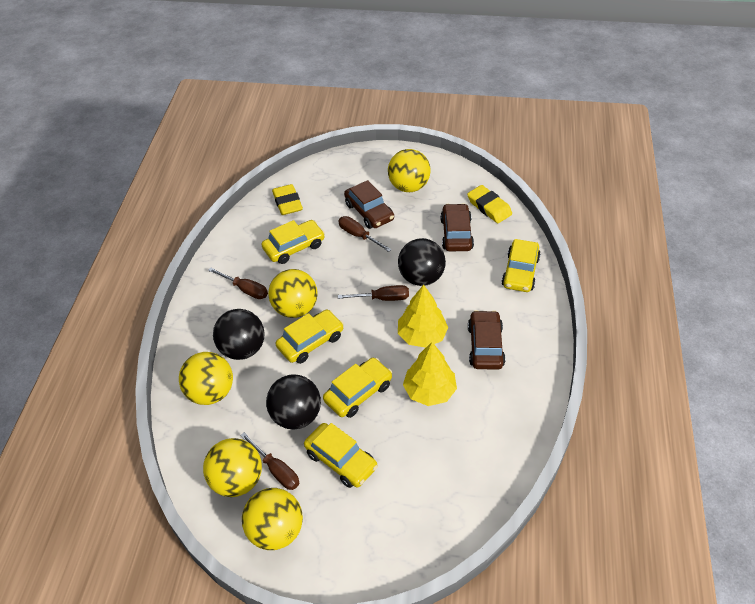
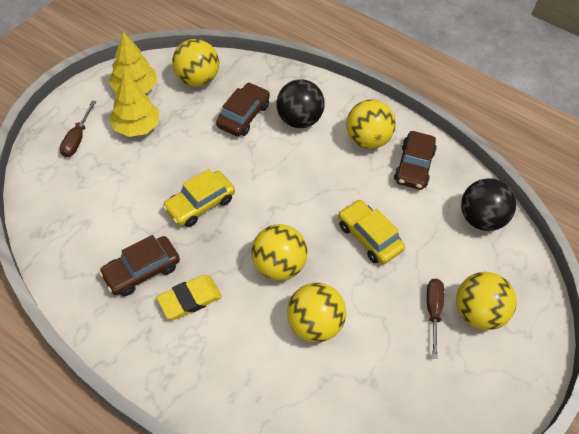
black ball: [213,309,265,360] [266,374,321,430] [398,238,446,286] = 3 -> [276,79,325,128] [461,178,516,231] = 2
brown screwdriver: [208,268,268,299] [240,432,299,490] [338,216,392,252] [338,285,409,301] = 4 -> [60,100,96,157] [427,279,444,359] = 2
yellow car: [261,220,325,264] [276,309,344,364] [304,423,378,488] [323,358,392,418] [501,239,541,292] = 5 -> [163,169,235,227] [338,199,405,264] = 2
yellow eraser: [272,184,303,215] [467,185,512,223] = 2 -> [156,275,222,320] = 1

